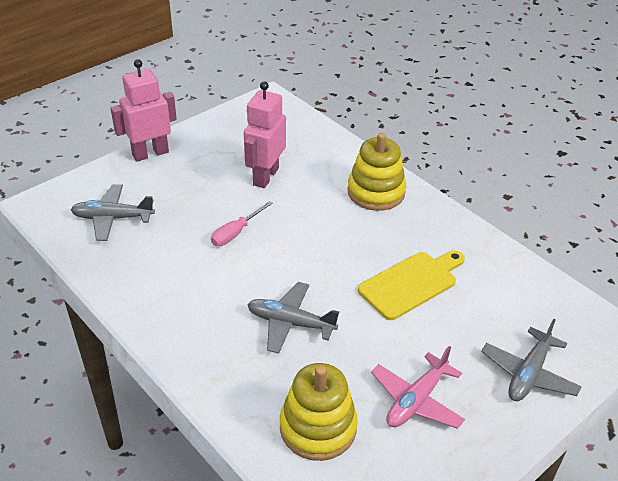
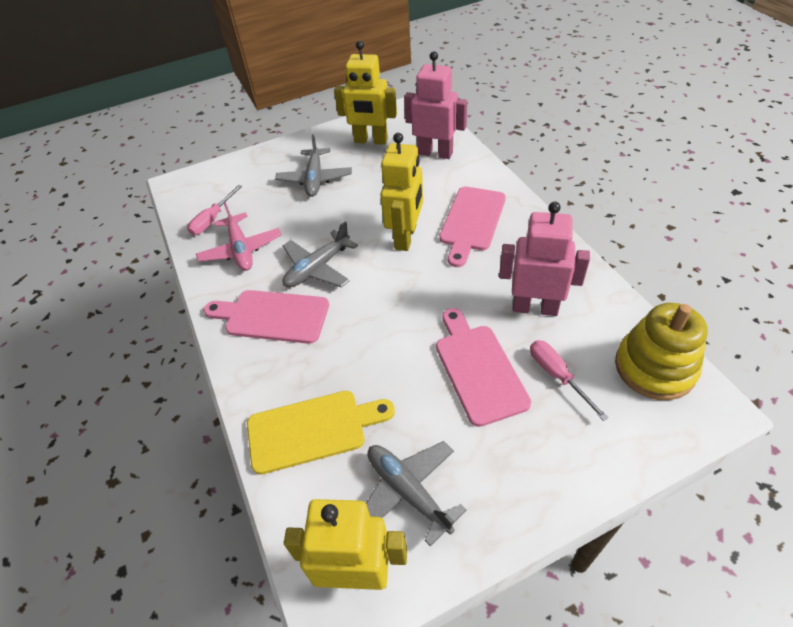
pink cutting board: none = 0 -> [204,290,329,344] [436,308,531,427] [439,187,506,267] = 3
pink screwdriver: [211,201,273,246] = 1 -> [187,185,242,235] [530,340,609,421] = 2
yellow robot: none = 0 -> [284,499,407,590] [334,41,397,145] [380,133,423,251] = 3
yellow stacking toy: [280,363,358,461] [347,133,406,211] = 2 -> [615,303,708,400] = 1

